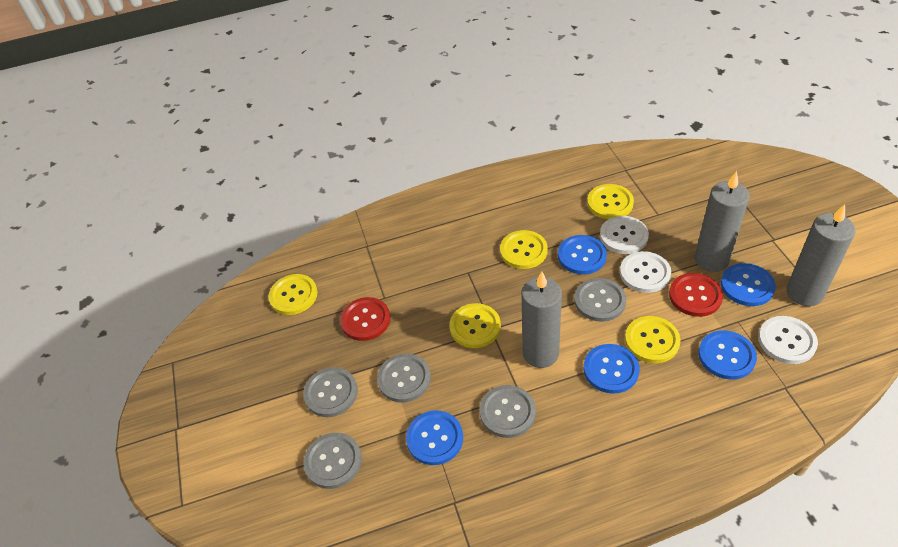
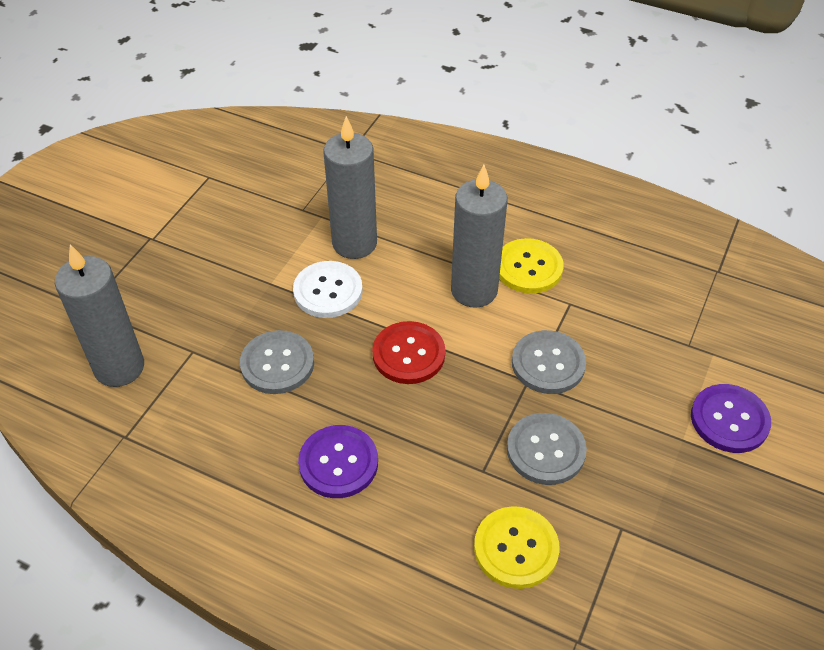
blue button: [406,410,463,465] [558,235,607,275] [583,344,640,394] [698,330,757,380] [721,263,776,306] = 5 -> none = 0
grey button: [303,367,358,417] [303,433,362,489] [377,354,431,402] [479,385,536,438] [574,278,626,322] = 5 -> [240,330,314,394] [507,413,587,485] [512,330,586,394] = 3
purple button: none = 0 -> [298,425,378,498] [691,384,771,453] = 2
red button: [340,297,390,341] [669,273,723,317] = 2 -> [372,321,445,384] = 1
white button: [600,216,649,254] [620,251,671,293] [758,316,818,364] = 3 -> [293,261,362,318] = 1
yellow button: [268,274,318,315] [449,303,501,348] [500,230,548,269] [587,184,634,219] [625,316,681,363] = 5 -> [474,506,560,589] [499,238,564,294] = 2

